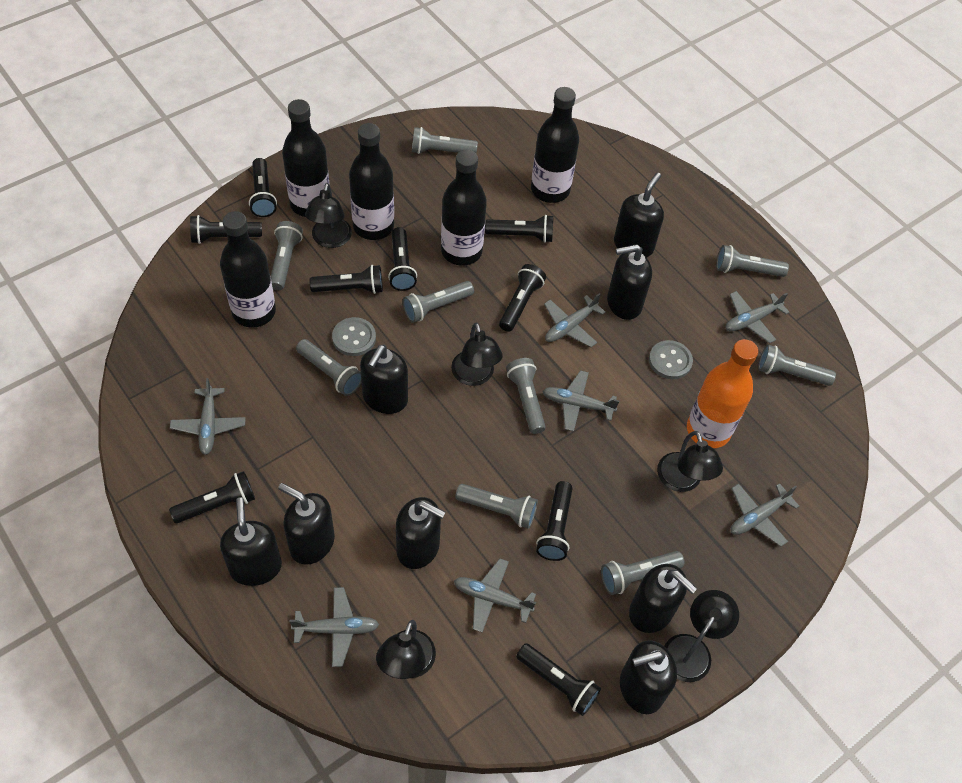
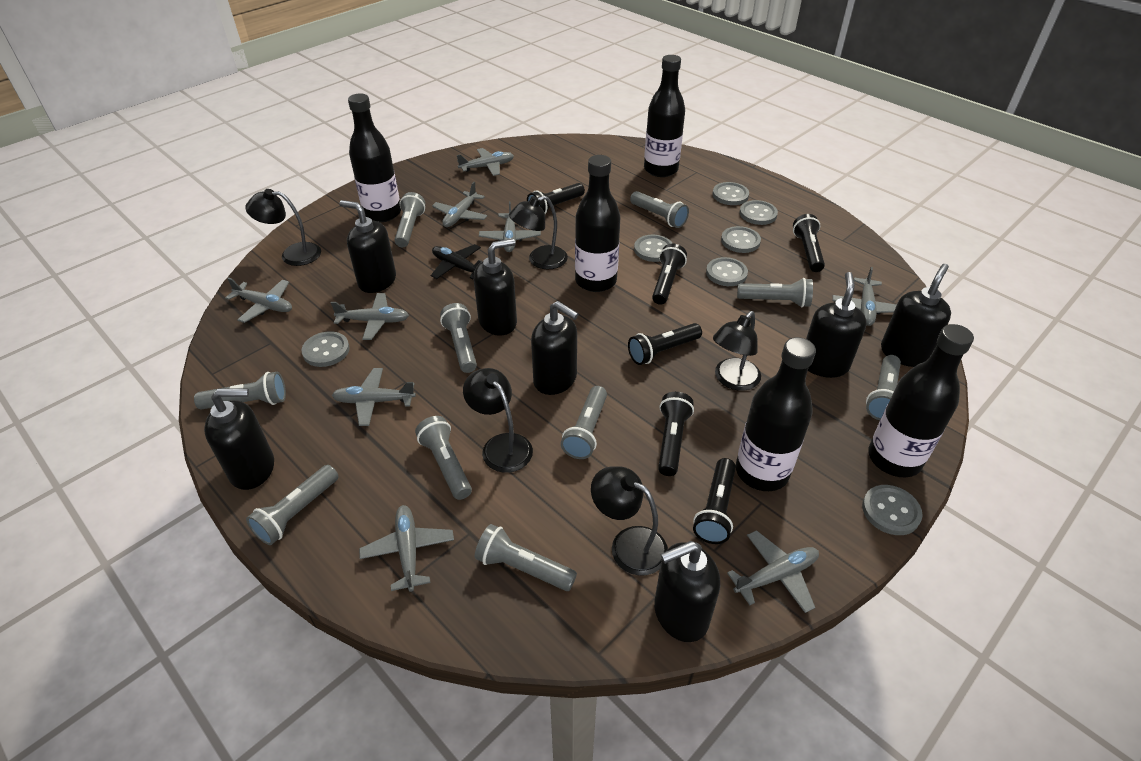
black flashlight: [169,471,255,523] [190,215,262,244] [249,158,277,217] [310,265,383,294] [388,227,417,291] [485,215,553,243] [499,264,546,332] [516,643,601,716] [536,481,572,561] = 9 -> [527,183,585,214] [628,323,702,365] [652,243,687,305] [658,392,694,476] [693,458,736,544] [793,214,825,272] = 6
black plane: none = 0 -> [431,244,483,279] = 1
black soap dispenser: [220,498,282,586] [278,483,335,565] [360,345,408,414] [396,497,445,569] [607,244,652,320] [614,173,664,257] [620,640,677,714] [629,564,697,633] = 8 -> [204,388,274,490] [339,200,396,293] [473,239,517,336] [531,301,578,395] [654,541,720,642] [806,272,867,378] [881,264,951,367] = 7
grey button: [332,317,376,356] [649,340,693,379] = 2 -> [301,331,350,367] [634,235,672,262] [706,257,748,286] [712,182,749,205] [721,226,761,253] [739,200,778,225] [862,485,923,535] = 7
grey flashlight: [271,221,303,290] [296,339,362,396] [403,281,474,323] [412,127,478,154] [455,484,538,529] [506,358,546,434] [601,551,684,595] [716,245,789,277] [758,345,836,386] = 9 -> [194,372,286,410] [246,465,339,545] [394,192,425,247] [415,416,472,500] [440,303,477,373] [475,524,577,591] [561,386,607,459] [630,191,689,228] [737,278,813,307] [866,355,901,420] = 10
grey plane: [170,378,245,455] [289,587,379,667] [454,558,536,632] [542,370,619,432] [544,293,606,347] [726,291,789,343] [731,483,799,547] = 7 -> [225,278,292,323] [331,293,409,340] [332,368,416,426] [359,505,454,592] [432,182,487,227] [457,148,514,176] [479,201,541,252] [727,530,819,613] [832,267,897,326] = 9
orange bottle: [687,339,758,448] = 1 -> none = 0

